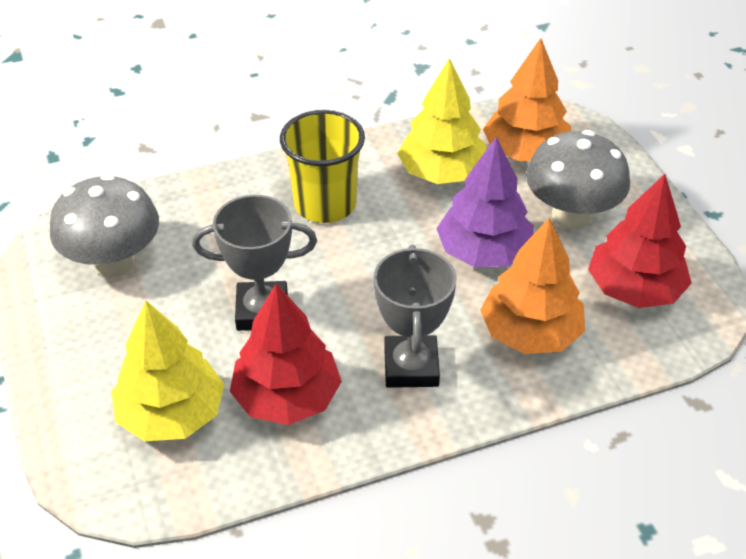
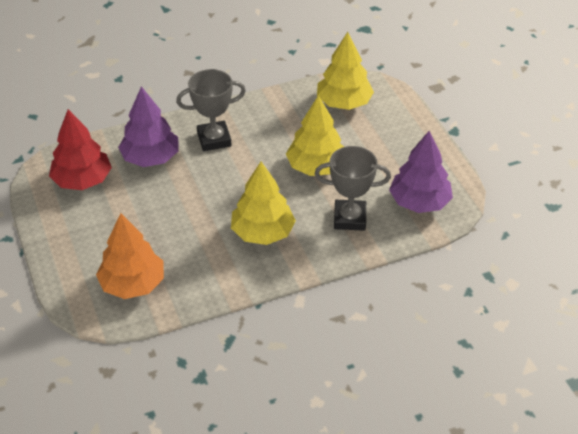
grey mushroom: [50,174,159,278] [526,130,630,229] = 2 -> none = 0
orange tree: [480,217,585,354] [483,38,571,161] = 2 -> [96,213,164,299] = 1
purple tree: [436,136,534,267] = 1 -> [118,86,178,167] [389,131,453,213] = 2
red tree: [230,284,342,425] [588,174,692,308] = 2 -> [49,109,112,190] = 1
yellow cup: [280,110,365,223] = 1 -> none = 0
yellow tree: [112,301,224,441] [397,58,487,184] = 2 -> [231,162,296,245] [286,95,344,176] [317,32,374,110] = 3

